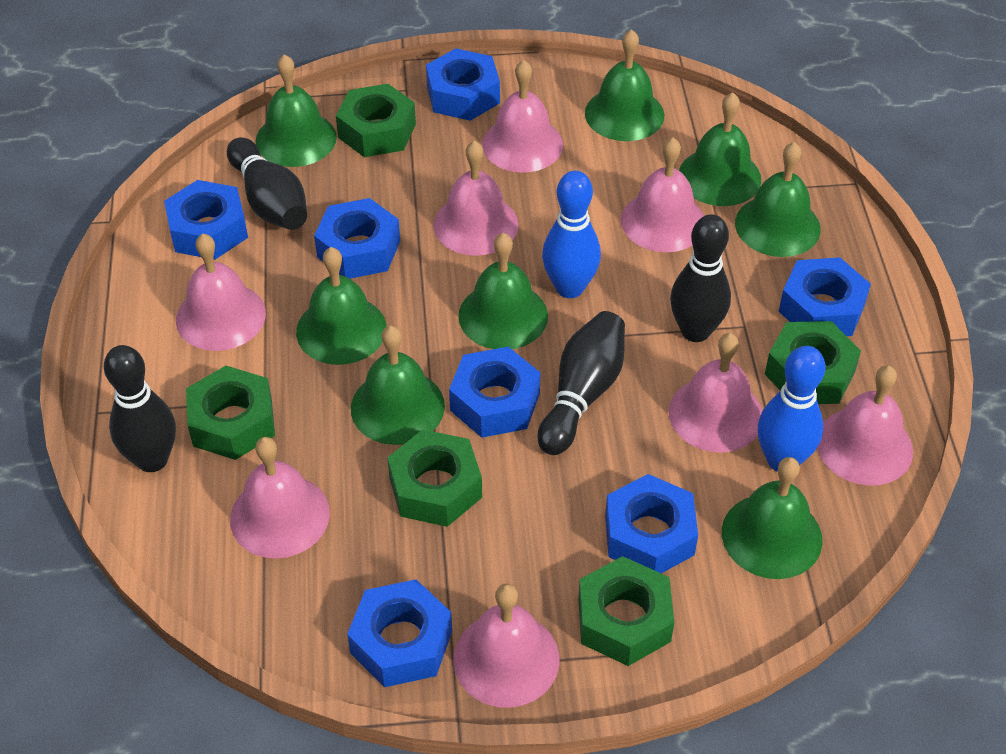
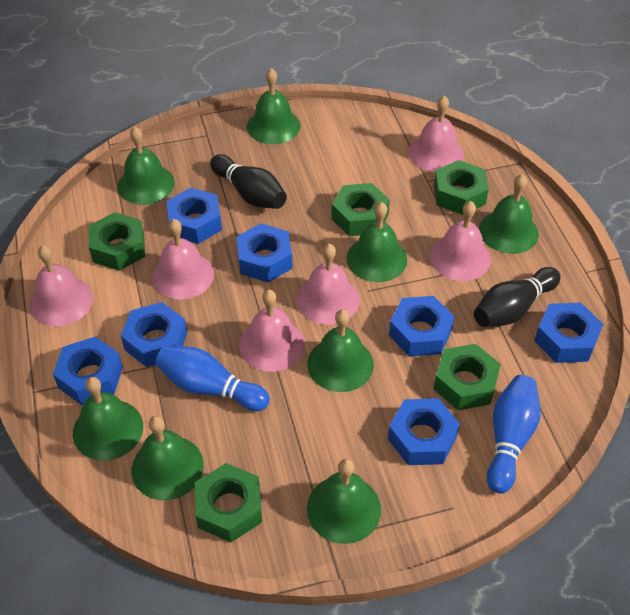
black bowling pin: [104,345,176,472] [227,138,307,230] [537,311,625,455] [670,214,731,342] = 4 -> [210,154,287,209] [474,267,561,327] = 2
pink bell: [176,234,266,351] [230,437,330,558] [433,140,518,256] [453,583,559,708] [482,60,563,173] [621,137,704,252] [669,333,762,452] [817,365,913,486] = 8 -> [29,245,93,326] [152,219,214,300] [239,290,305,372] [297,244,360,325] [409,96,464,173] [430,201,491,281] = 6

